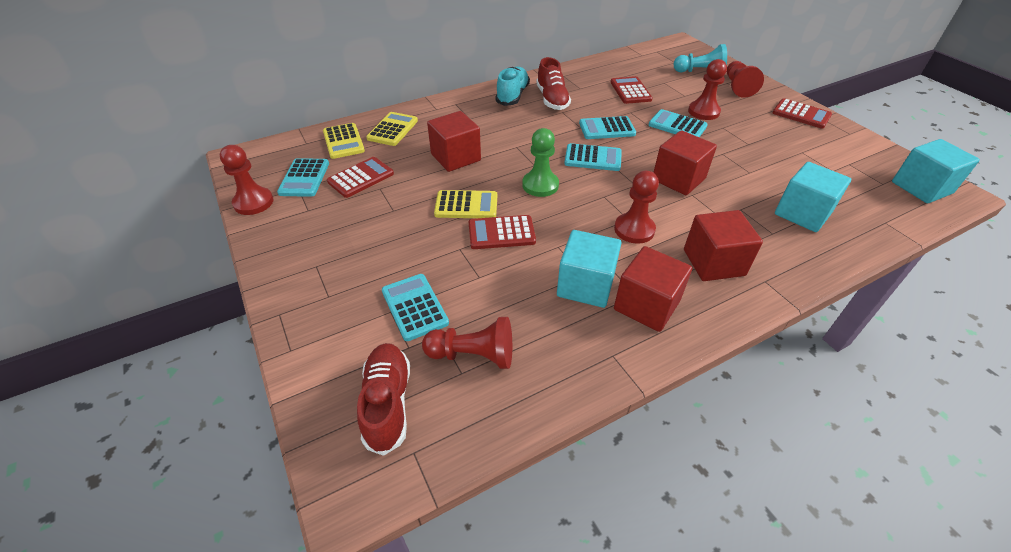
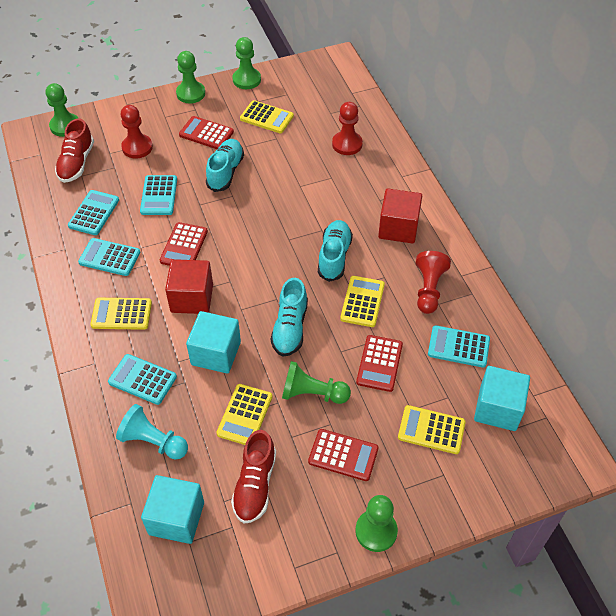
green pawn: [522,128,559,197] = 1 -> [45,83,78,137] [176,51,205,103] [233,37,261,89] [282,361,351,404] [355,495,398,552] = 5
red cube: [427,111,481,172] [614,246,692,332] [653,130,717,195] [684,210,763,281] = 4 -> [165,259,213,314] [378,188,422,244] = 2
red pawn: [220,145,274,215] [422,317,512,369] [614,171,659,244] [688,59,727,120] [727,61,764,98] = 5 -> [120,105,153,159] [332,102,363,155] [416,251,451,314] = 3
turquoise shoe: [496,67,530,106] = 1 -> [206,139,244,192] [271,278,308,357] [318,220,353,282] = 3
yellow calculator: [323,123,365,159] [366,112,418,146] [434,190,497,218] = 3 -> [90,298,152,330] [216,384,273,445] [240,100,294,133] [340,276,385,327] [398,405,466,454] = 5

